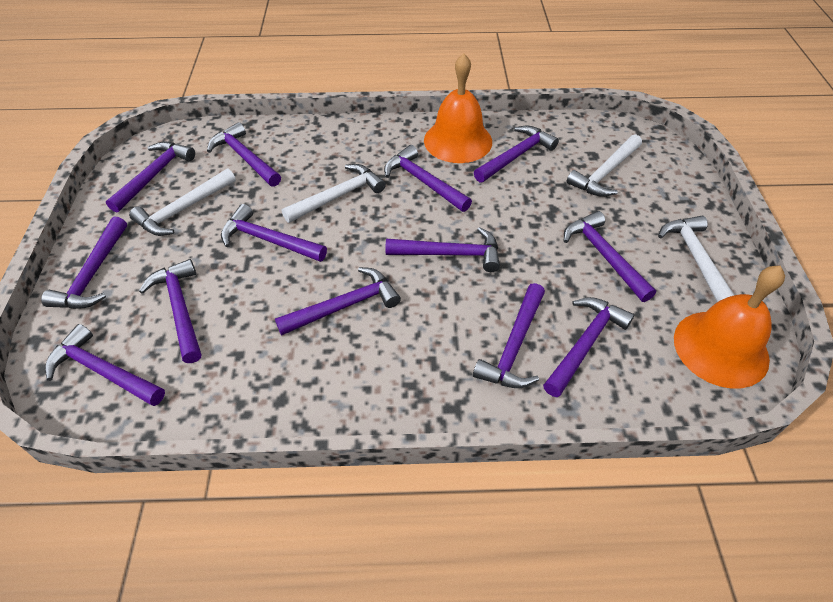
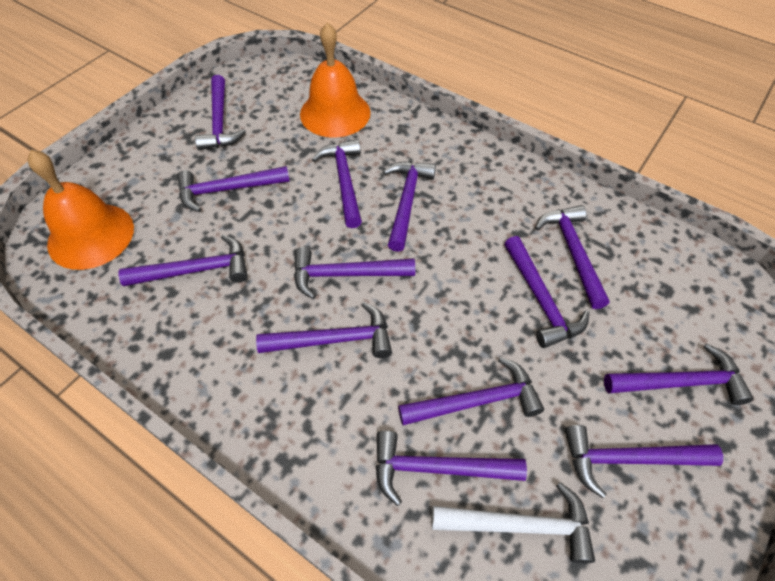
white hammer: [129,168,236,236] [282,164,386,223] [567,134,642,197] [658,216,734,302] = 4 -> [432,482,595,563] = 1

